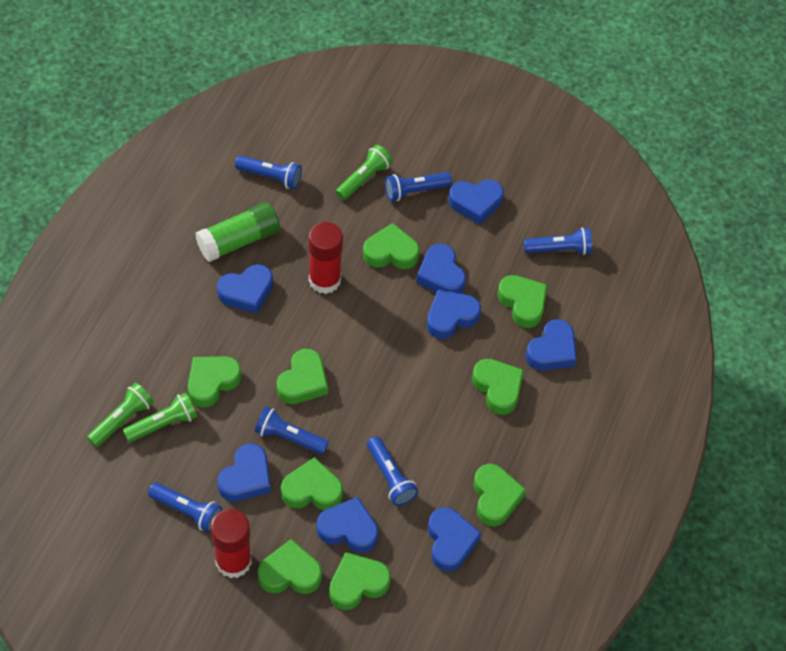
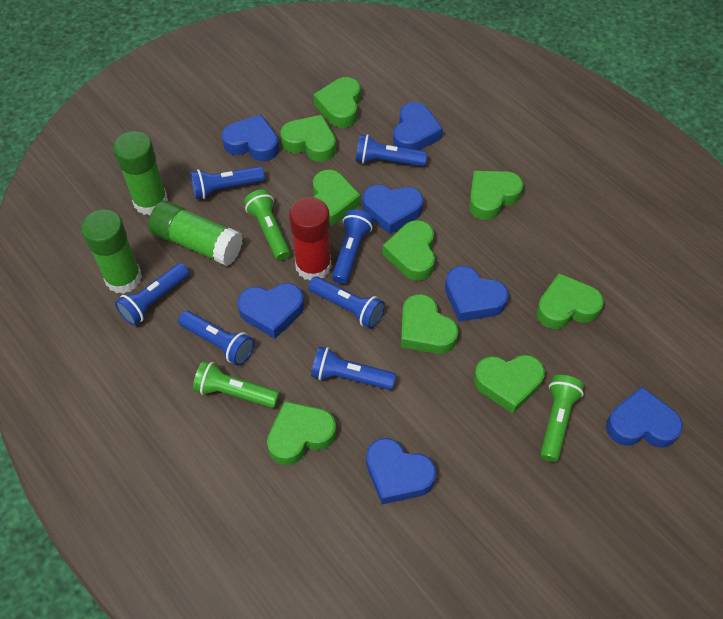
blue flashlight: [148,483,222,533] [235,156,302,189] [255,407,329,455] [367,436,418,506] [385,172,452,201] [524,227,592,255] = 6 -> [115,263,190,326] [178,311,254,366] [190,166,265,199] [308,276,385,329] [311,346,396,390] [332,210,373,284] [356,134,427,167] = 7
blue heart: [217,264,273,314] [218,444,271,501] [317,497,378,553] [416,244,466,293] [427,289,481,339] [428,507,482,572] [449,180,504,225] [526,319,577,371] = 8 -> [221,114,279,161] [237,283,304,339] [362,184,424,234] [366,438,436,504] [393,102,443,150] [445,266,508,322] [606,387,683,448] = 7
green glue stick: [195,202,280,262] = 1 -> [81,209,142,294] [113,131,168,215] [148,201,243,266] = 3
red glue stick: [210,509,252,578] [308,222,343,294] = 2 -> [289,197,332,280] = 1

